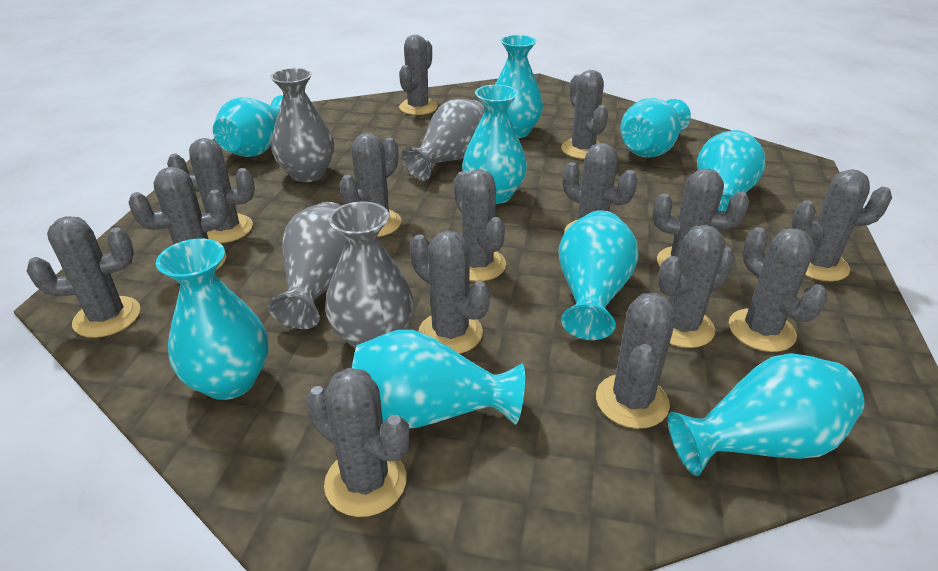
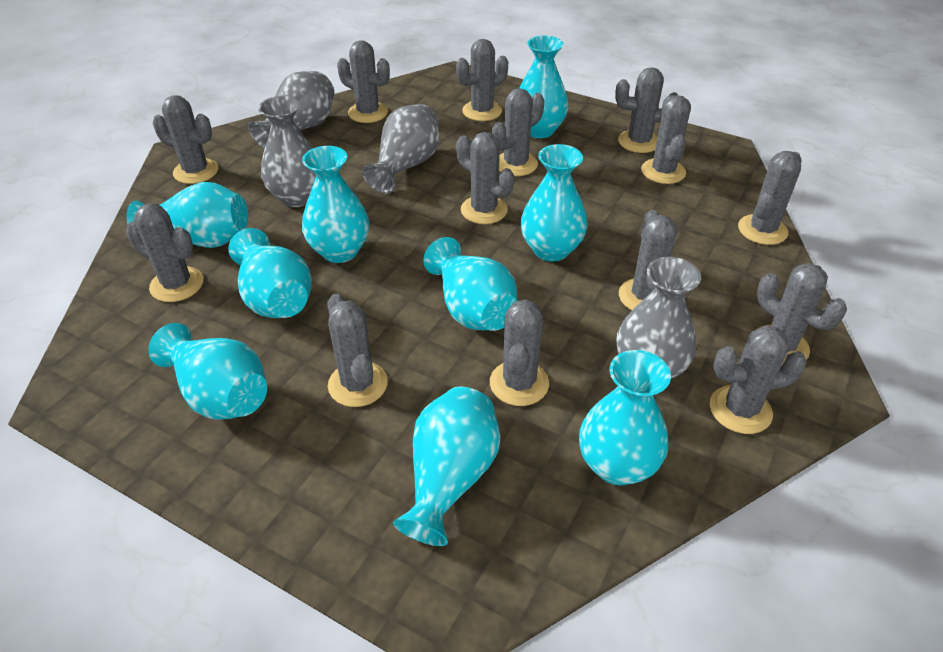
grey cactus: [27,216,140,338] [128,167,228,270] [167,138,255,243] [305,368,409,517] [339,133,401,237] [399,35,438,115] [410,231,490,354] [454,170,506,281] [561,70,608,159] [563,143,638,231] [596,293,676,429] [653,169,749,266] [658,225,735,348] [729,227,828,352] [792,169,892,281] = 15 -> [126,204,203,302] [153,95,218,184] [328,294,388,407] [337,40,390,123] [456,39,508,121] [456,132,514,224] [490,299,549,406] [492,88,544,176] [615,67,678,153] [619,210,677,310] [641,95,691,184] [710,326,807,434] [738,151,801,245] [756,263,847,365] = 14

